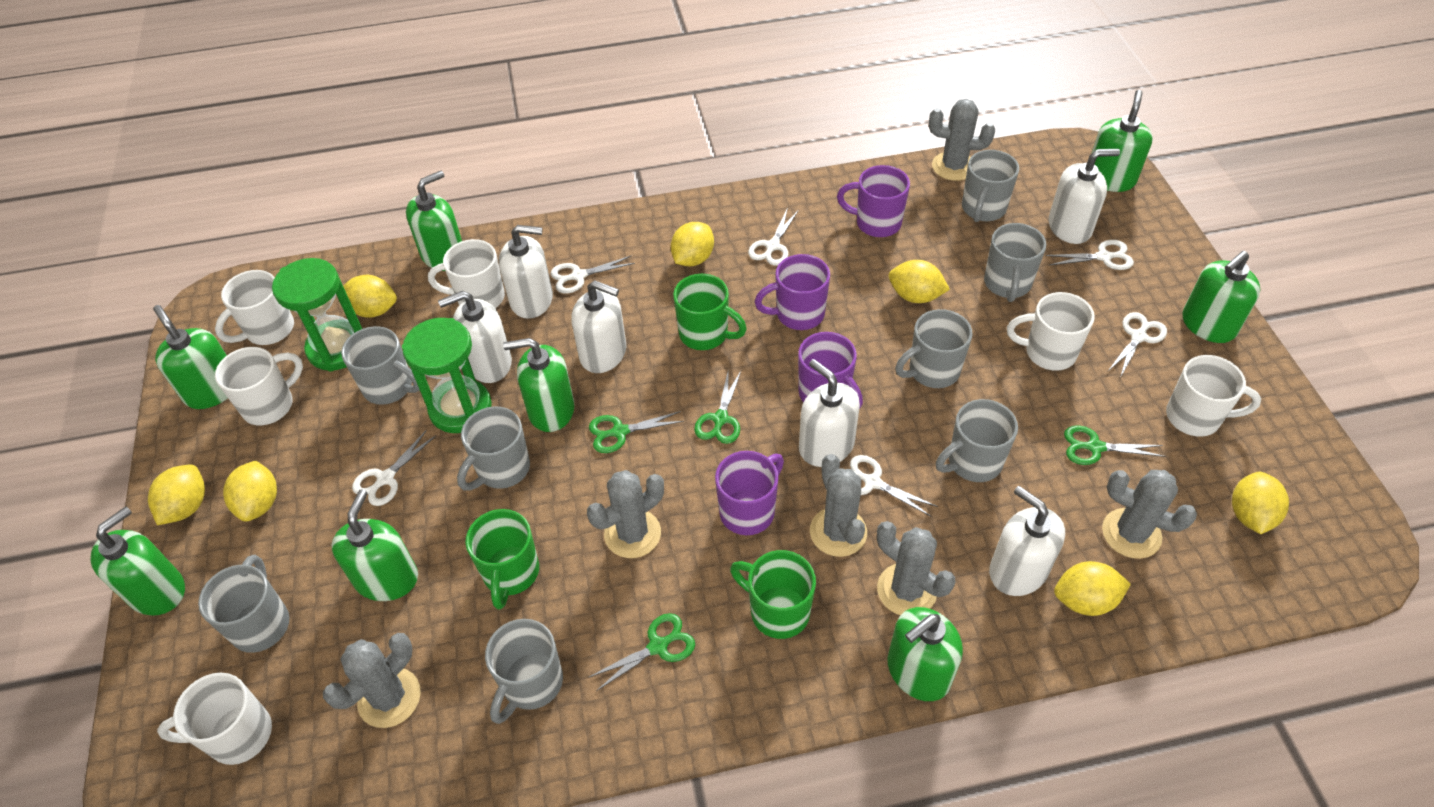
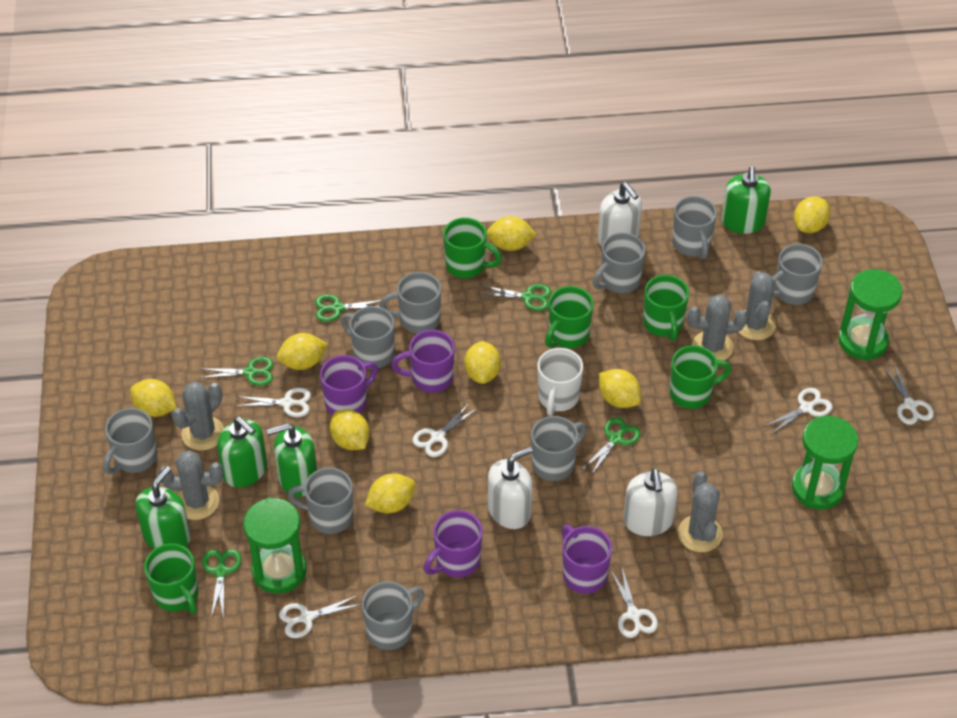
green hourglass: [272,258,362,371] [402,318,492,433] = 2 -> [243,498,307,593] [792,416,858,510] [838,269,902,361] = 3
green mug: [465,509,539,610] [673,274,747,350] [730,550,816,639] = 3 -> [144,543,198,614] [443,218,502,278] [545,286,593,348] [643,275,689,341] [670,345,731,409] = 5
green scissors: [588,613,695,691] [589,411,684,453] [694,368,742,444] [1064,426,1166,465] = 4 -> [200,357,273,386] [202,549,241,619] [315,294,381,322] [479,284,552,311] [583,417,641,474] = 5
green soap dispenser: [90,506,185,616] [153,305,228,409] [332,489,418,601] [406,171,462,271] [503,338,575,432] [887,607,963,701] [1091,90,1153,192] [1182,251,1261,343] = 8 -> [135,466,191,549] [217,417,267,488] [267,423,317,497] [721,166,771,234] = 4
grey cactus: [323,633,421,728] [587,470,664,558] [810,454,867,557] [877,521,955,615] [929,99,995,181] [1102,470,1197,559] = 6 -> [158,450,223,520] [172,381,224,450] [678,471,723,552] [687,294,748,360] [739,271,776,340] = 5
grey mug: [198,555,289,653] [341,326,419,405] [457,406,530,490] [485,619,563,724] [895,309,973,388] [936,399,1018,482] [962,150,1019,222] [984,223,1046,302] = 8 -> [103,408,157,474] [288,468,353,534] [341,306,395,369] [362,581,424,650] [380,272,441,334] [531,416,587,481] [593,232,646,293] [672,196,717,259] [772,244,823,305] = 9
white mug: [157,673,272,765] [215,270,294,345] [215,347,303,425] [428,239,505,308] [1007,292,1095,371] [1166,355,1261,437] = 6 -> [537,348,583,416] = 1
white soap dispenser: [438,291,512,383] [499,225,553,319] [571,281,626,373] [799,359,860,467] [989,486,1065,596] [1048,149,1120,244] = 6 -> [488,447,533,529] [598,182,642,247] [624,468,678,536] = 3
yellow lemon: [148,464,205,525] [223,461,277,522] [343,275,397,318] [671,222,714,266] [889,260,950,303] [1054,561,1131,616] [1232,472,1289,534] = 7 -> [130,379,176,417] [277,333,328,370] [330,409,370,450] [365,473,415,514] [464,341,501,384] [487,216,536,251] [599,369,641,408] [794,197,830,233] = 8

